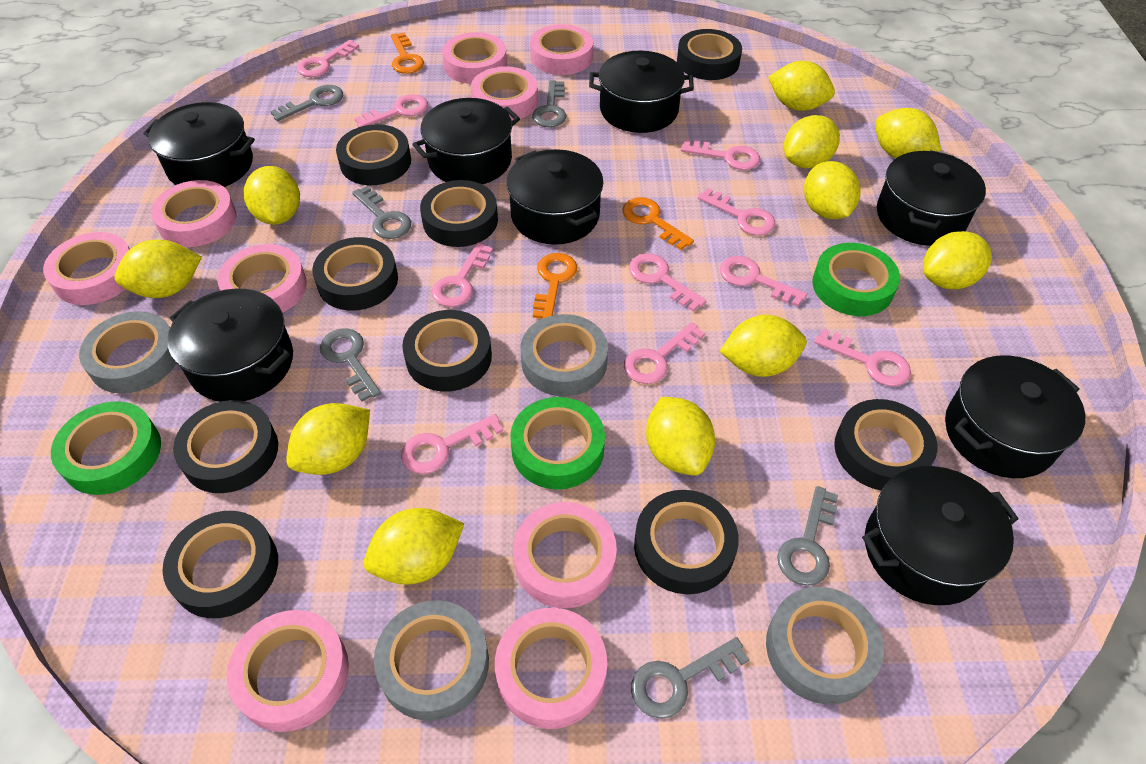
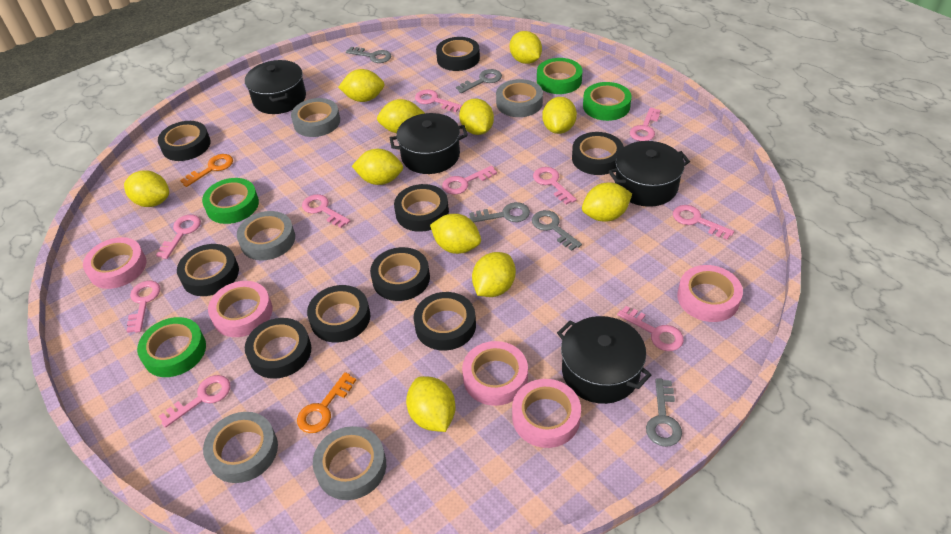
black pot: [143,102,255,187] [167,288,293,402] [412,98,520,184] [506,149,604,245] [589,51,694,133] [862,466,1019,605] [877,150,986,246] [945,355,1085,478] = 8 -> [245,60,306,114] [390,113,468,174] [557,316,651,404] [608,141,690,207] = 4
green tape: [51,401,161,495] [510,397,605,490] [812,243,900,316] = 3 -> [137,317,206,377] [202,178,259,224] [537,58,582,94] [583,82,632,121] = 4
grey key: [270,85,343,121] [320,328,381,402] [352,186,411,239] [532,80,566,127] [631,637,749,719] [777,486,838,586] = 6 -> [346,47,391,63] [456,69,502,93] [469,202,530,222] [532,210,582,251] [646,378,682,447] = 5
grey tape: [79,311,176,394] [374,600,489,721] [521,314,608,397] [766,587,884,705] = 4 -> [203,412,278,483] [237,211,295,260] [291,98,340,137] [313,426,386,500] [496,79,543,117] = 5
orange key: [391,32,424,74] [533,253,577,319] [622,197,694,250] = 3 -> [180,154,233,187] [297,372,356,433] = 2
pink tape: [43,232,130,305] [151,180,237,247] [217,244,307,313] [227,610,349,732] [442,32,507,84] [471,66,538,121] [495,608,607,729] [513,502,617,608] [530,24,593,75] = 9 -> [83,237,147,289] [208,281,272,337] [462,341,528,406] [512,379,581,448] [677,265,743,322] = 5

